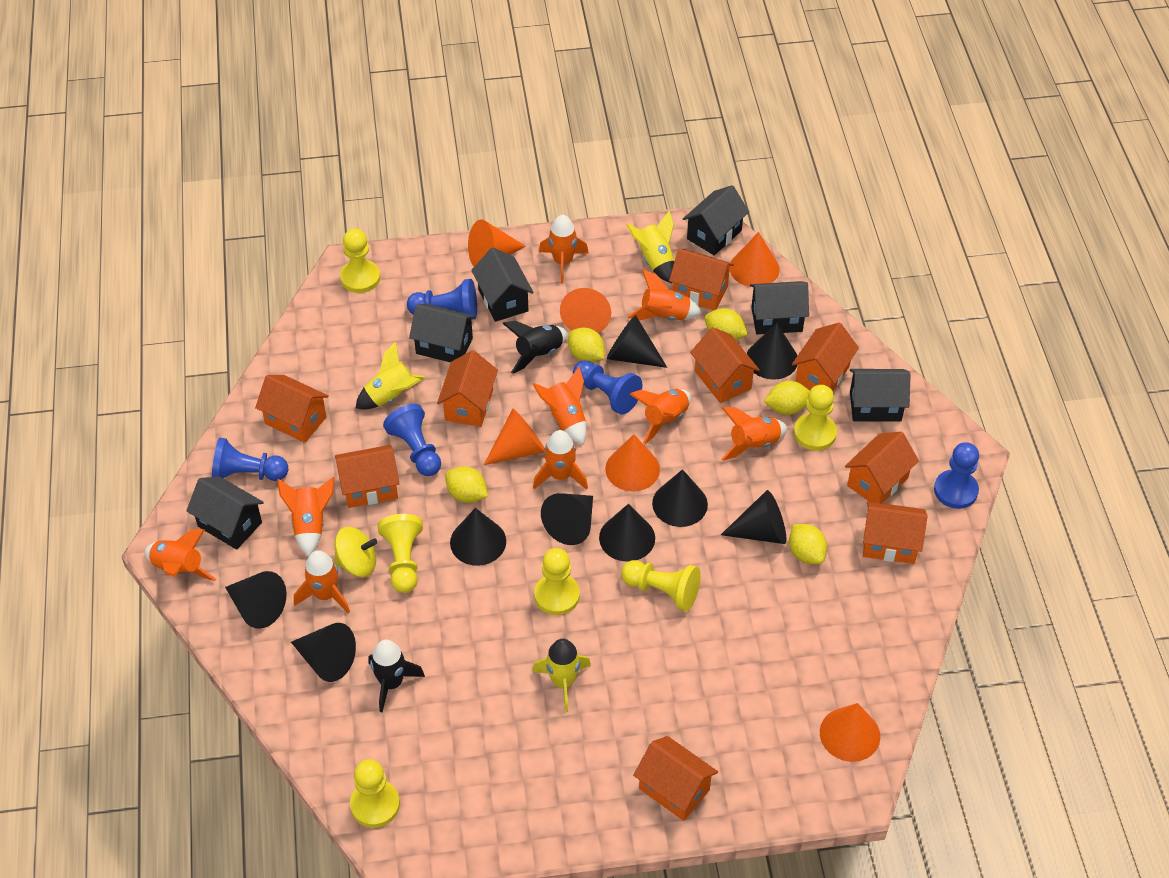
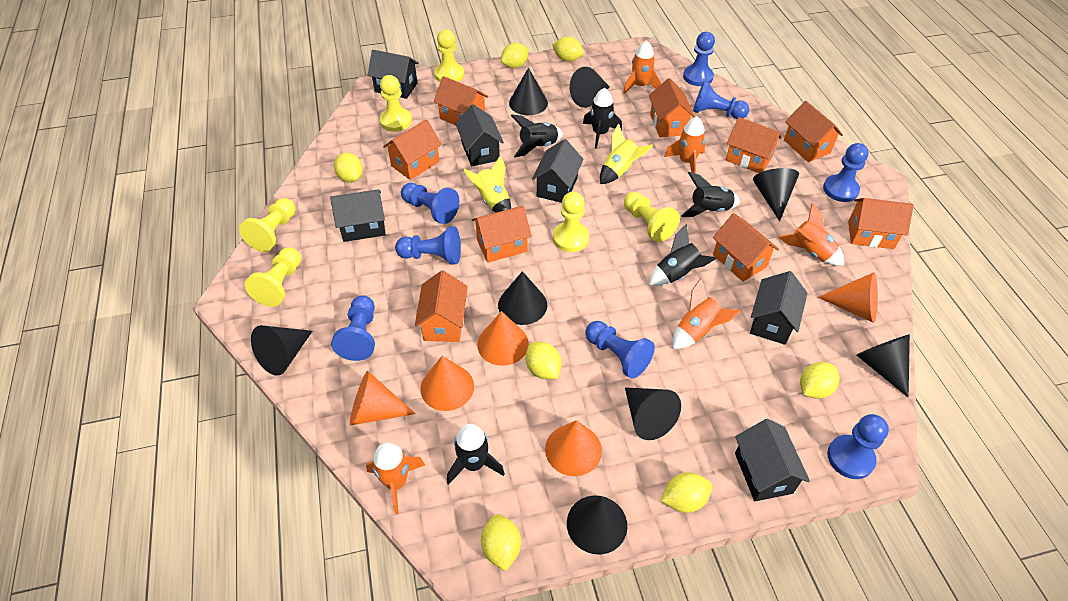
black cone: [225,571,287,629] [291,623,356,682] [450,508,506,566] [541,493,593,545] [599,504,655,562] [607,315,667,368] [652,469,708,527] [721,490,786,544] [747,323,798,380] = 9 -> [251,325,312,376] [498,271,547,325] [509,68,548,115] [567,496,627,554] [570,67,610,108] [625,387,681,440] [753,168,799,221] [856,334,910,397] = 8
black rocket: [368,640,425,712] [502,321,568,374] = 2 -> [447,424,505,485] [511,115,563,157] [583,88,622,149] [649,224,717,286] [681,172,740,217] = 5
blue pawn: [212,438,288,481] [383,404,441,476] [407,279,477,320] [573,360,642,415] [934,442,979,509] = 5 -> [331,295,375,361] [395,226,461,264] [401,183,459,224] [585,321,655,379] [683,32,715,86] [693,81,749,119] [823,143,868,202] [827,414,889,479] = 8
orange cone: [468,219,526,267] [484,409,545,465] [560,288,611,333] [605,434,660,491] [730,232,780,287] [820,703,880,762] = 6 -> [350,371,416,425] [420,356,474,411] [477,311,529,366] [545,420,602,476] [818,272,878,323] = 5
orange rocket: [145,529,216,581] [277,477,335,556] [294,550,350,614] [532,367,587,445] [533,430,588,490] [539,215,589,284] [627,269,702,321] [630,389,691,444] [721,407,788,461] = 9 -> [366,443,425,514] [623,40,661,94] [664,116,705,173] [673,278,741,349] [778,203,844,266] = 5
yellow lemon: [445,466,488,503] [568,328,605,362] [705,308,748,340] [763,381,810,415] [789,524,827,564] = 5 -> [334,153,363,182] [481,514,521,571] [501,43,529,68] [526,342,561,379] [552,37,584,62] [661,472,712,513] [800,362,840,399] = 7
yellow rocket: [356,342,425,409] [532,639,591,712] [626,210,675,283] = 3 -> [463,155,511,213] [600,124,653,184] = 2
yellow spinning top: [334,527,377,577] = 1 -> none = 0

